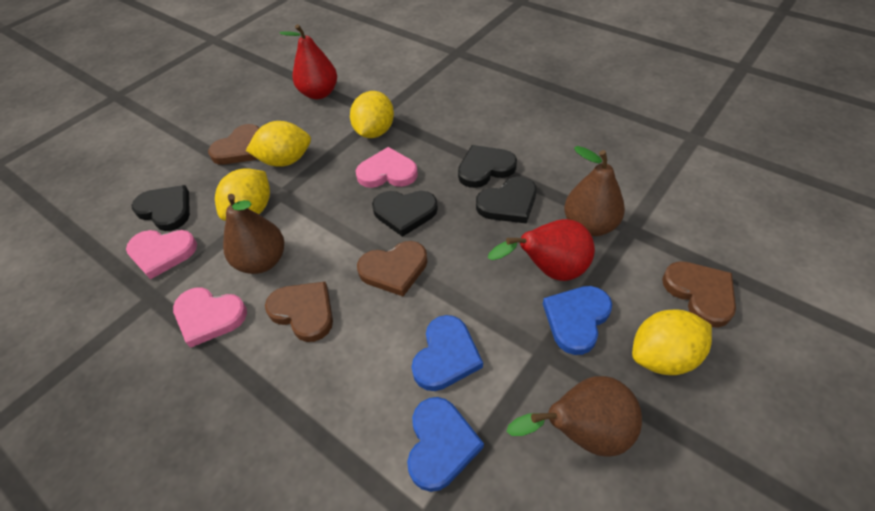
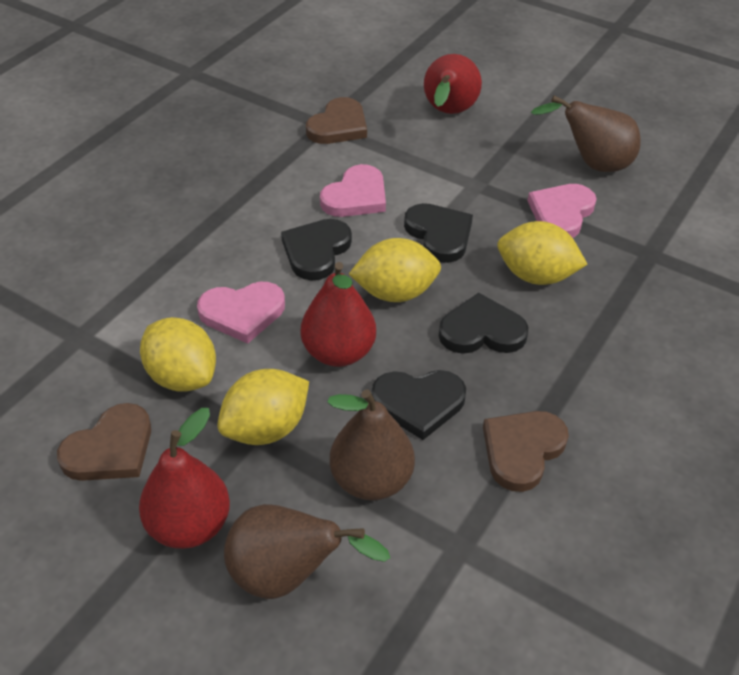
blue heart: [407,397,484,492] [411,315,483,391] [543,286,612,355] = 3 -> none = 0
brown heart: [208,124,259,165] [265,282,333,342] [357,241,428,296] [662,261,736,328] = 4 -> [57,403,151,481] [306,97,367,144] [483,411,569,492] = 3
red pear: [280,24,337,99] [488,219,595,281] = 2 -> [139,408,230,549] [301,262,376,367] [424,54,482,114] = 3

